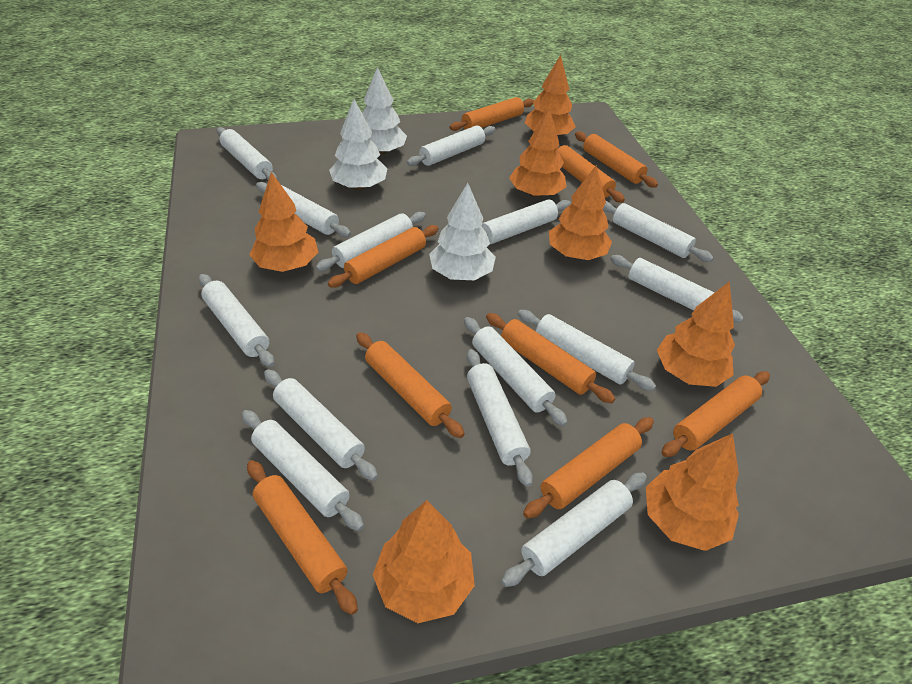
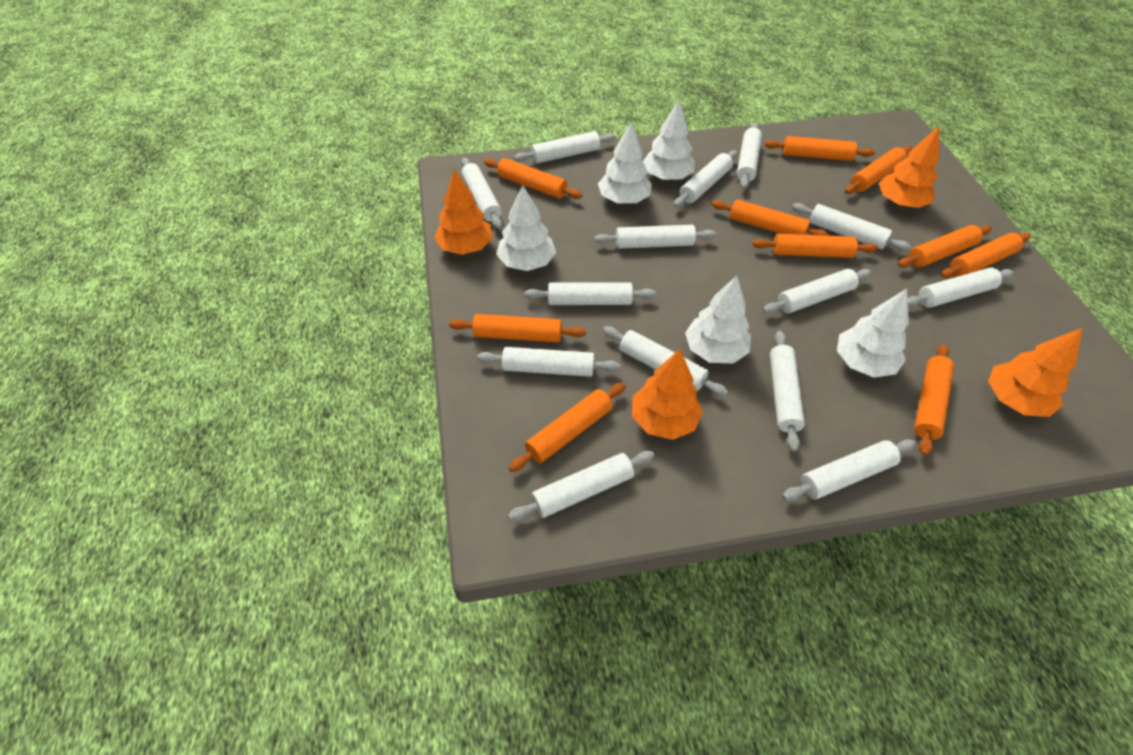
orange rolling pin: [247,460,358,615] [328,225,439,288] [356,332,465,438] [449,97,534,131] [486,313,615,403] [523,417,654,518] [557,145,625,203] [575,132,658,187] [662,371,770,457] = 9 -> [449,314,586,342] [484,158,582,199] [509,382,626,472] [711,199,830,236] [752,234,878,258] [765,136,875,161] [845,146,911,194] [898,225,992,268] [914,344,954,456] [941,232,1031,278] = 10
orange tree: [249,172,318,272] [373,500,475,623] [509,108,566,198] [525,55,576,135] [549,165,612,260] [646,433,739,551] [657,281,735,387] = 7 -> [434,169,493,255] [632,349,703,440] [879,126,939,208] [988,328,1082,417] = 4
white tree: [329,99,388,190] [362,67,407,155] [429,183,496,280] = 3 -> [496,185,556,271] [598,122,652,203] [643,100,694,180] [685,276,751,364] [837,289,909,378] = 5

